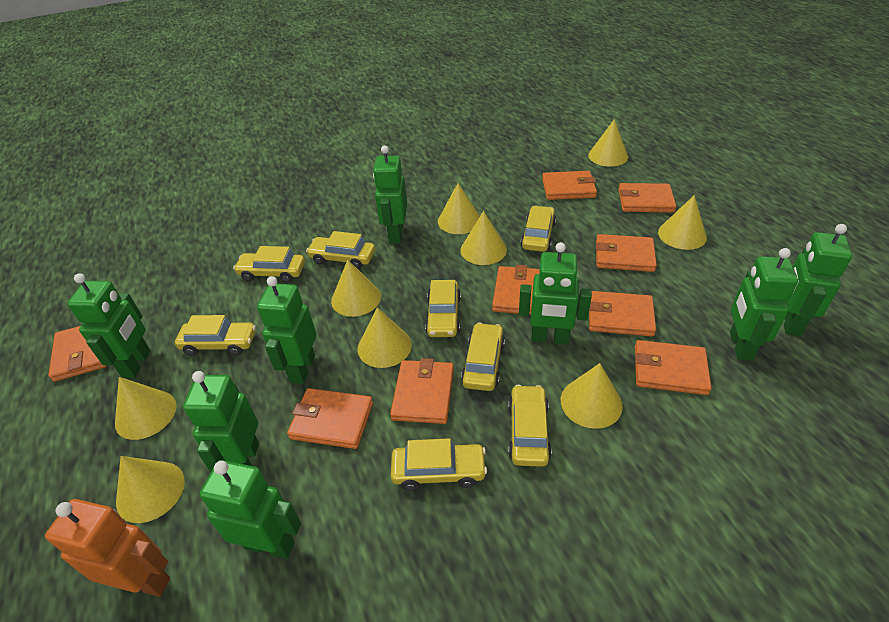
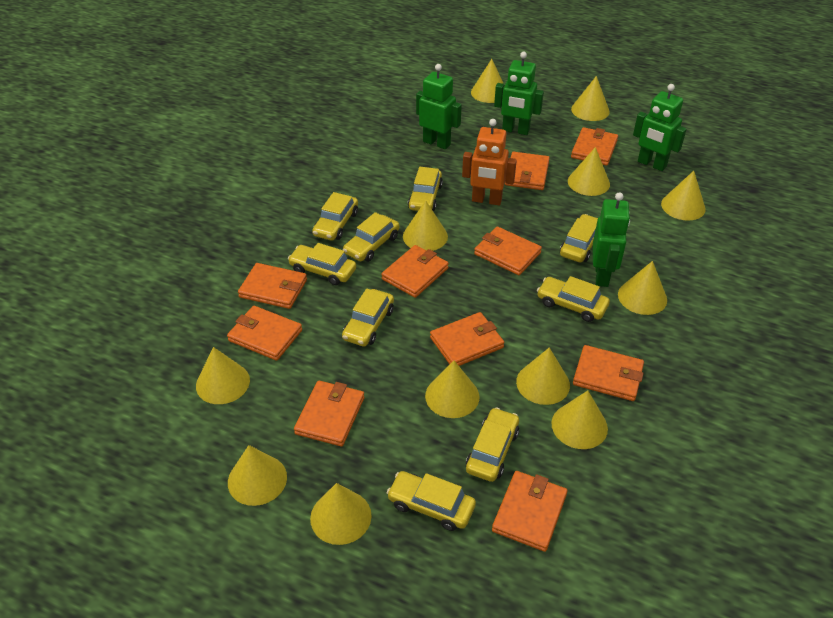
green robot: [67,273,151,378] [183,371,259,472] [200,460,301,559] [257,276,316,384] [373,145,407,244] [519,242,592,344] [730,248,798,361] [784,224,852,336] = 8 -> [416,64,462,149] [494,52,544,135] [593,192,630,287] [633,84,687,171] = 4
orange wallet: [48,326,107,382] [287,388,373,449] [390,358,454,424] [492,265,540,315] [542,171,597,200] [589,291,656,337] [596,234,657,272] [618,183,677,213] [635,340,712,395] = 9 -> [227,306,302,361] [238,263,307,309] [294,381,365,446] [381,245,449,298] [430,312,504,366] [474,227,542,275] [492,471,568,552] [505,152,550,190] [571,127,618,166] [573,345,644,401] = 10
yellow car: [175,315,256,356] [233,246,305,283] [306,231,375,269] [391,438,487,491] [425,280,461,337] [461,323,505,391] [508,385,552,467] [520,206,556,252] = 8 -> [288,243,356,285] [312,192,358,241] [342,289,394,346] [343,212,400,262] [387,471,476,531] [408,167,443,211] [466,407,519,482] [537,276,610,322] [560,214,598,262] = 9
yellow cone: [115,377,176,440] [116,456,185,523] [331,260,381,317] [358,307,412,368] [438,183,480,234] [460,211,507,265] [561,363,623,429] [588,119,628,167] [658,195,707,250] = 9 -> [196,347,250,404] [228,445,287,506] [310,483,372,545] [403,200,448,251] [425,361,479,418] [471,59,505,103] [516,347,570,405] [551,390,608,449] [568,147,610,196] [571,76,610,121] [618,261,667,315] [661,171,706,221] = 12

